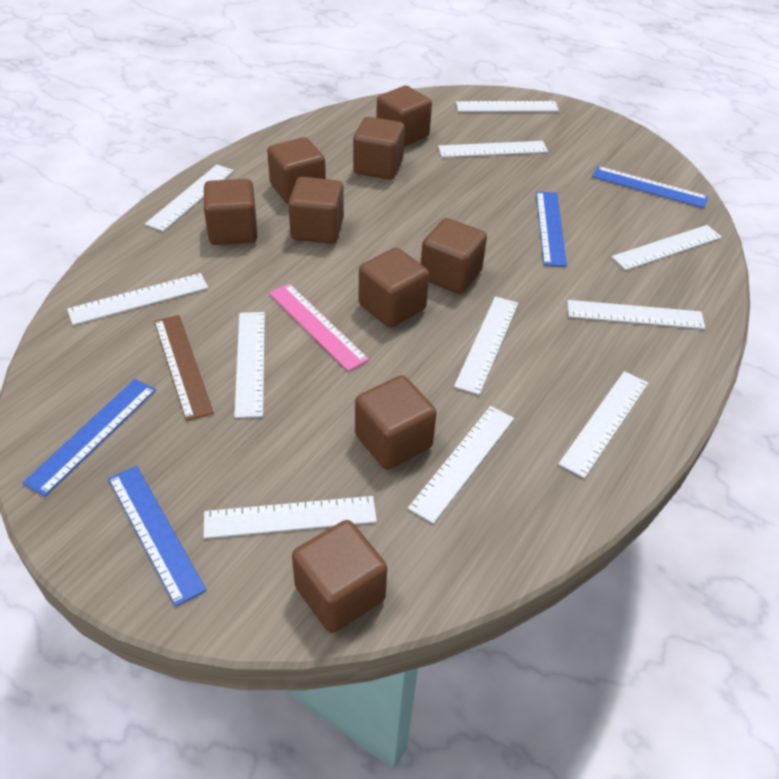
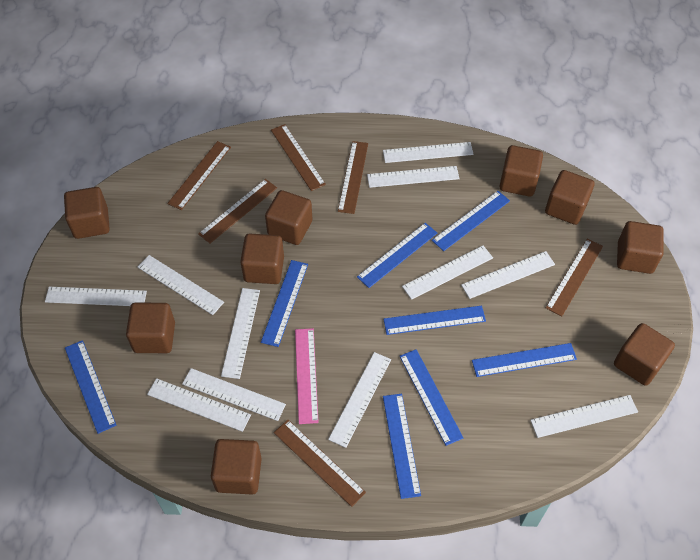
blue ruler: [23,379,156,496] [108,466,207,607] [536,191,567,267] [592,166,709,208] = 4 -> [65,340,116,434] [261,260,308,347] [357,223,437,288] [383,306,486,335] [383,394,421,499] [400,349,463,446] [432,191,510,251] [472,343,577,377] = 8
brown ruler: [154,315,214,421] = 1 -> [167,141,231,210] [198,179,277,244] [271,124,326,191] [274,420,366,507] [338,141,368,214] [546,239,603,316] = 6

